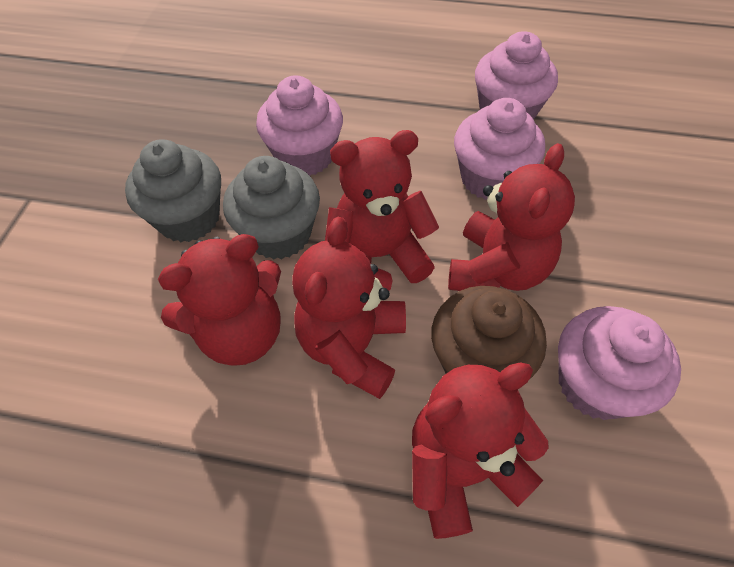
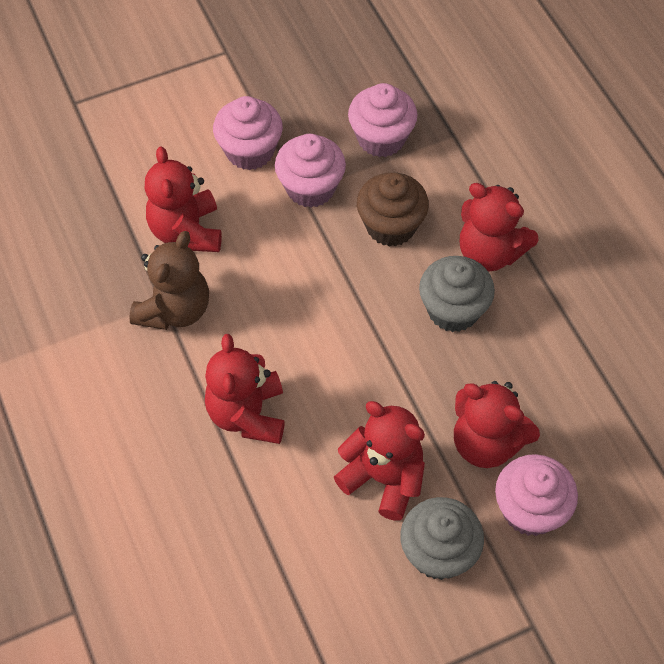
brown teddy bear: none = 0 -> [129,231,209,330] = 1

